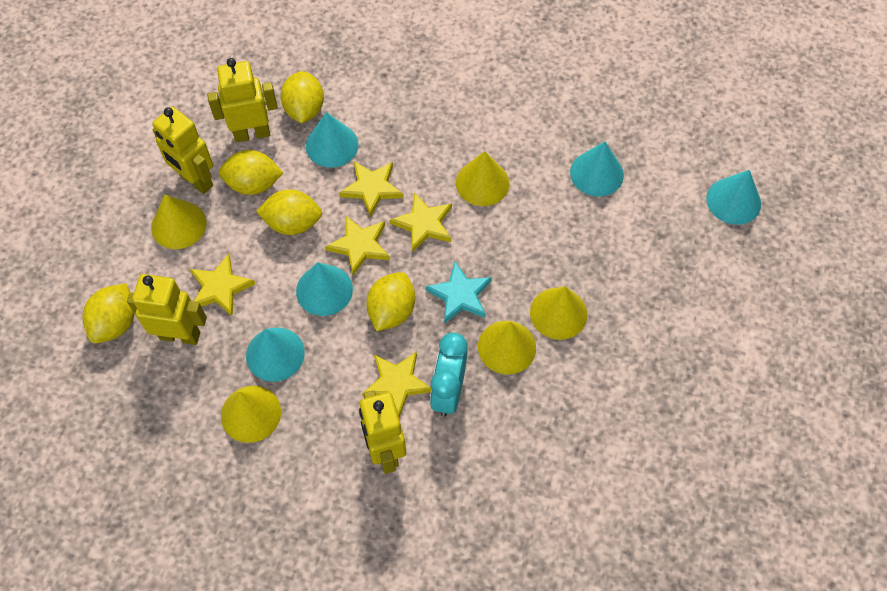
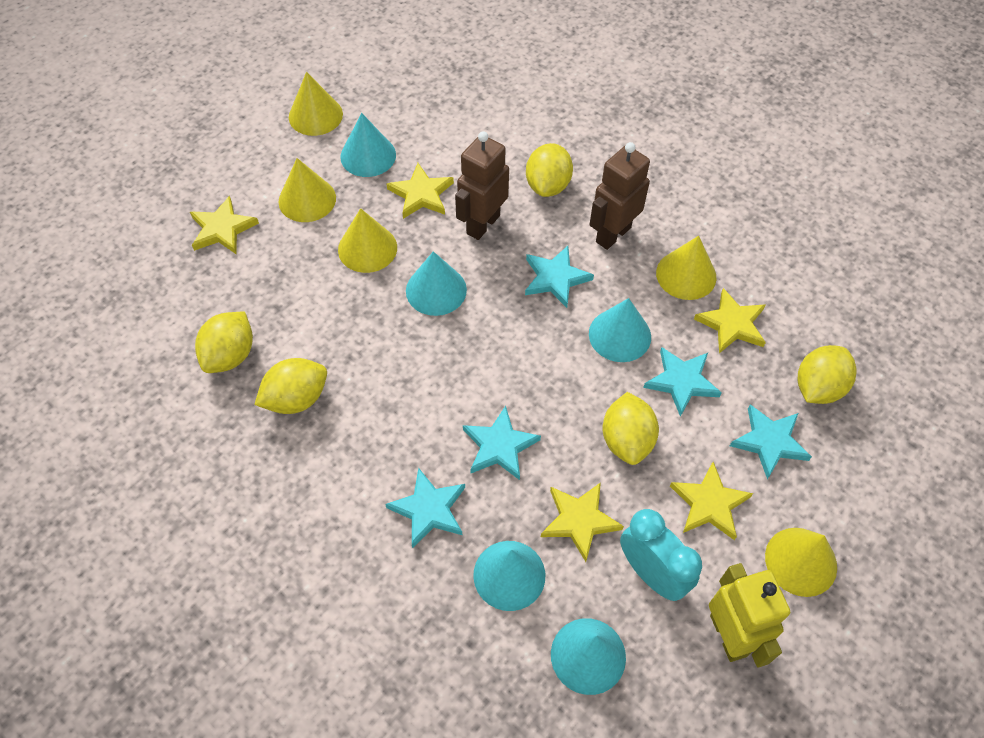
brown robot: none = 0 -> [455,131,509,240] [589,142,650,250] = 2
turquoise star: [425,262,492,324] = 1 -> [385,468,465,549] [463,406,541,480] [525,246,594,308] [643,347,722,417] [730,404,812,479] = 5
yellow robot: [127,274,207,345] [152,107,213,194] [207,58,278,142] [359,390,406,474] = 4 -> [709,563,790,667] = 1

